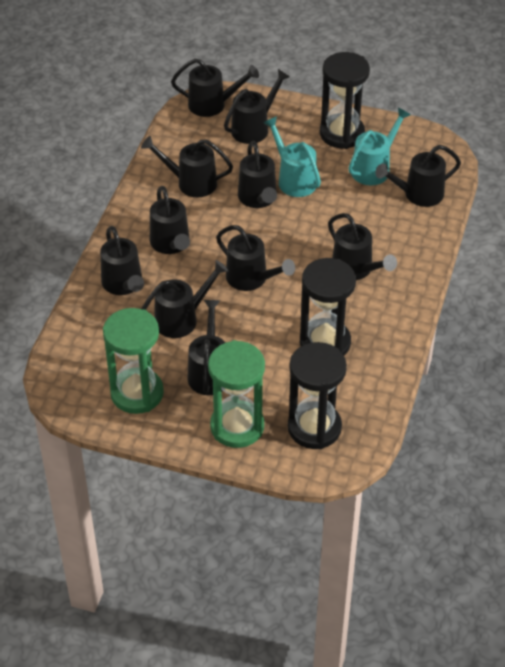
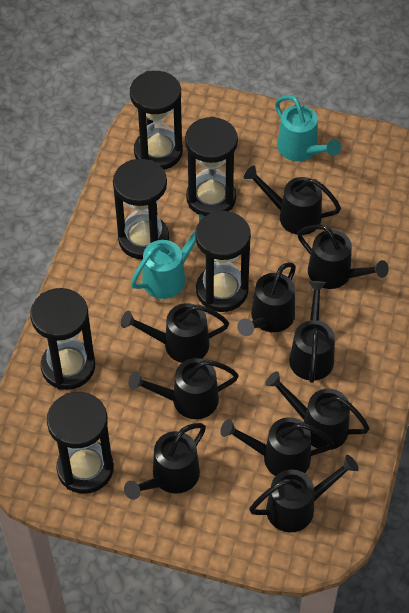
black hourglass: [288,342,347,449] [300,258,356,356] [320,52,370,149] = 3 -> [30,288,95,390] [47,392,114,494] [113,159,169,259] [130,71,183,170] [185,116,238,216] [195,211,251,312] = 6
black watering can: [100,226,144,295] [141,136,233,197] [141,260,228,338] [150,186,190,254] [171,58,259,117] [188,300,225,395] [216,225,295,291] [224,69,290,144] [238,141,277,208] [328,213,397,280] [375,145,461,207] = 11 -> [121,303,229,363] [124,423,206,500] [129,358,239,419] [220,417,334,476] [237,262,296,336] [244,166,341,235] [249,455,359,532] [265,371,370,450] [289,281,335,383] [297,224,389,289] = 10
green hourglass: [103,308,164,414] [208,340,265,448] = 2 -> none = 0

